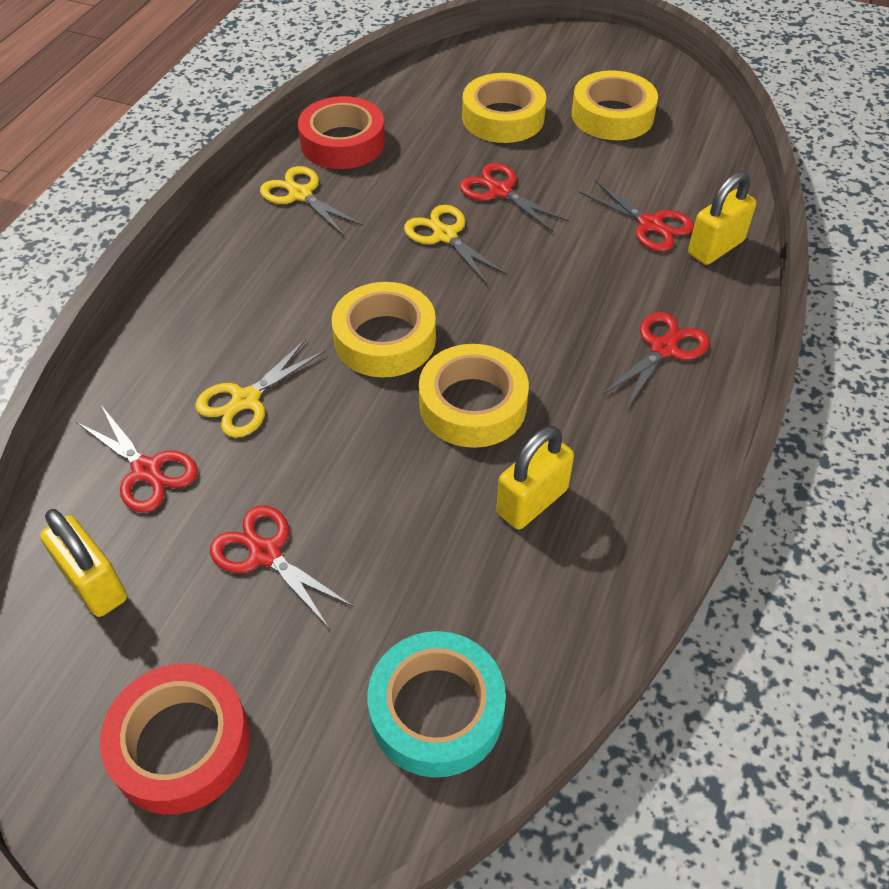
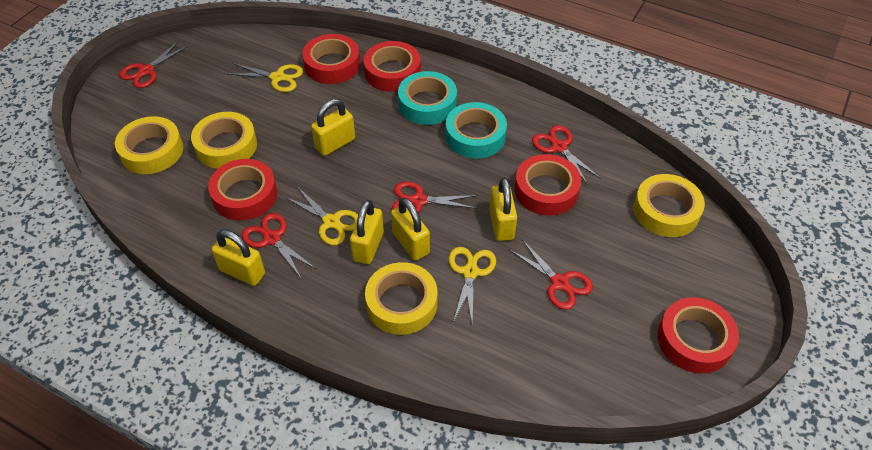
red tape: [100,663,250,815] [298,96,385,169] = 2 -> [208,159,277,221] [302,34,360,84] [364,41,421,92] [515,154,581,216] [658,297,739,373] = 5
turquoise tape: [368,631,506,778] = 1 -> [398,71,457,125] [445,102,507,159] = 2
yellow padlock: [40,509,127,617] [496,426,574,530] [688,171,756,265] = 3 -> [211,230,265,286] [311,99,355,156] [350,200,384,264] [391,198,430,261] [489,177,517,241] = 5

